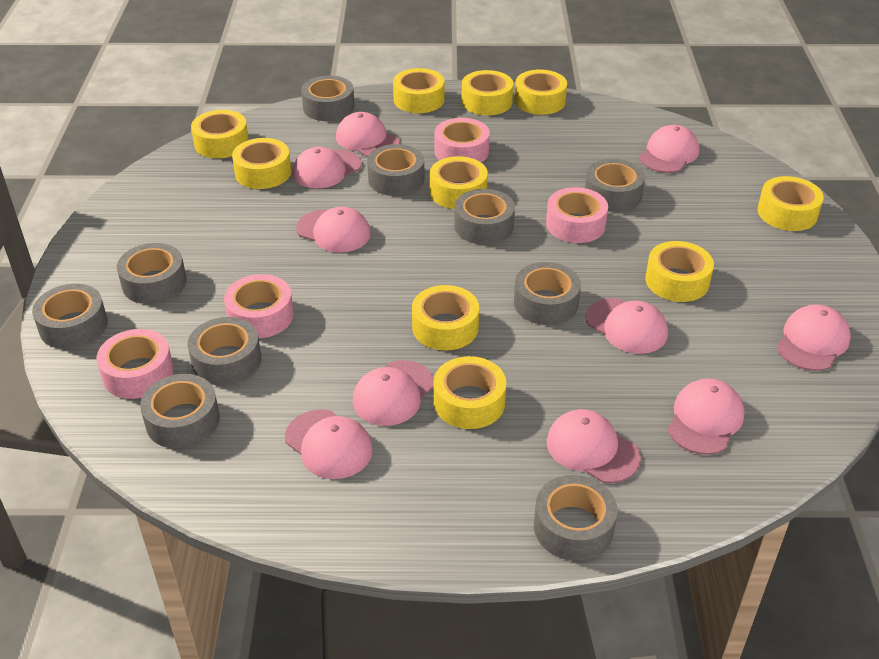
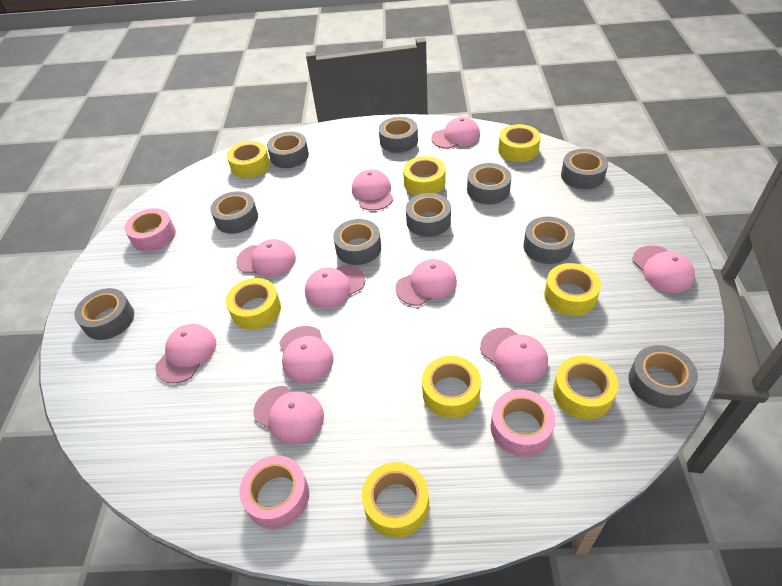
pink tape: [97,329,174,399] [224,274,294,338] [435,118,490,163] [546,187,608,243] = 4 -> [125,208,176,252] [240,456,309,529] [491,389,555,457] = 3
yellow tape: [191,110,249,158] [232,138,291,189] [393,68,445,113] [412,285,479,350] [430,156,488,209] [434,356,506,429] [461,70,513,115] [514,69,567,115] [645,241,714,302] [758,176,824,231] = 10 -> [226,278,281,330] [227,141,270,178] [362,462,429,538] [403,156,445,195] [422,356,481,418] [498,124,541,162] [544,263,601,316] [553,356,618,419] = 8

